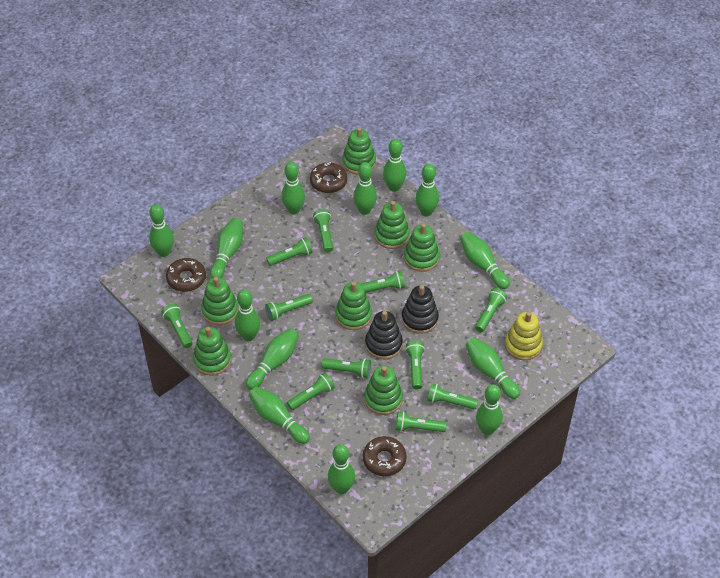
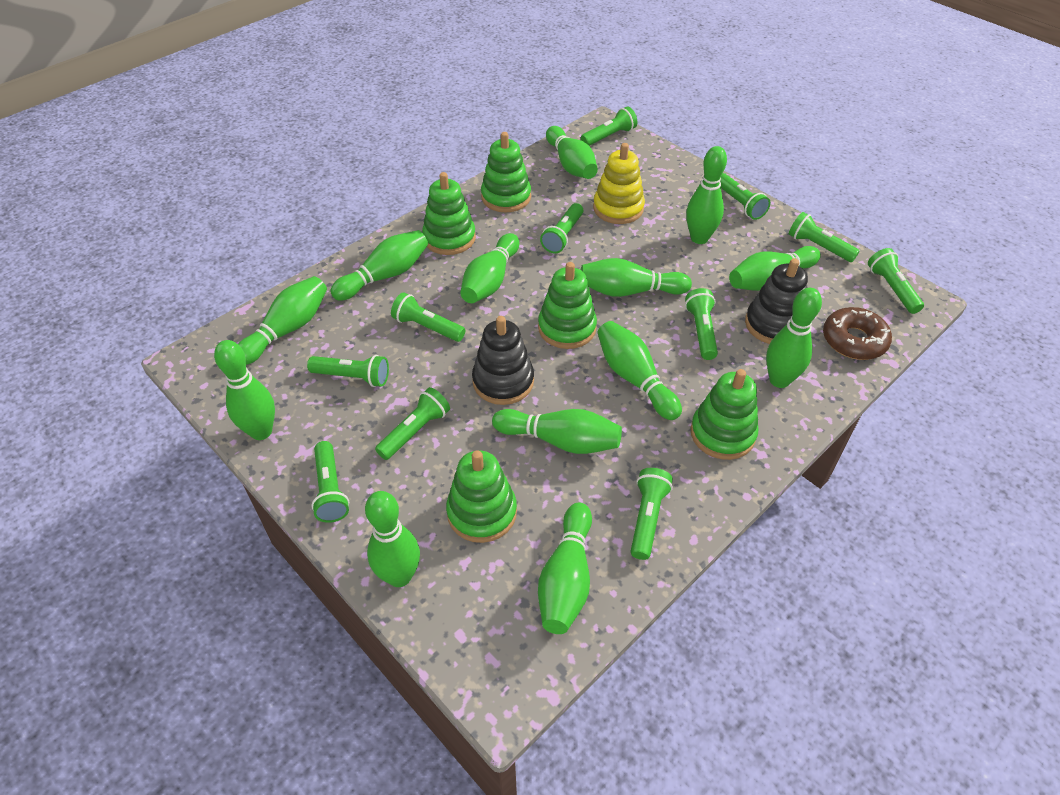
brown donut: [166,258,206,292] [310,162,347,193] [363,436,407,476] = 3 -> [823,307,892,360] = 1
green stacking toy: [193,327,231,376] [201,277,239,325] [335,282,372,330] [342,127,376,175] [364,366,403,415] [374,201,410,249] [404,223,440,272] = 7 -> [422,172,476,255] [446,450,517,543] [481,132,531,213] [538,262,597,349] [690,369,758,460] = 5

